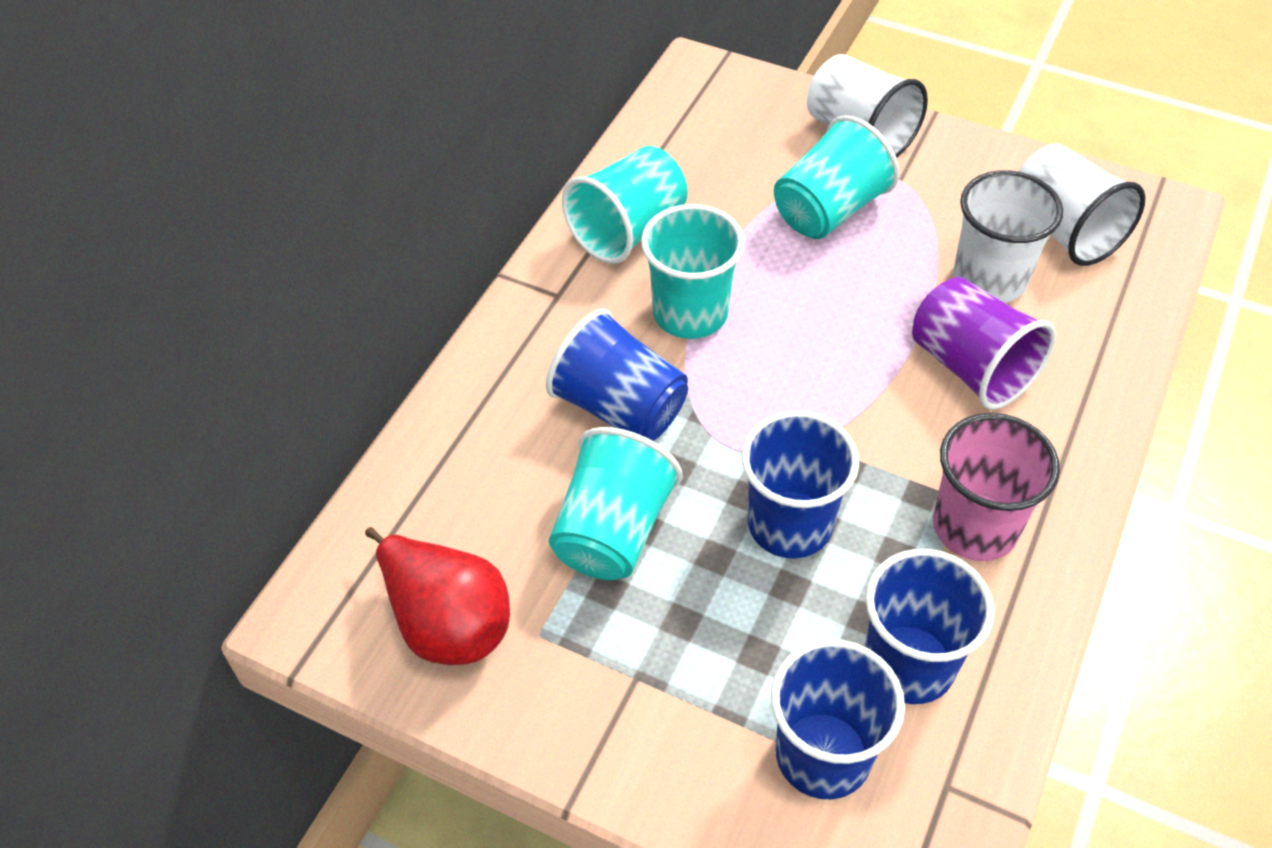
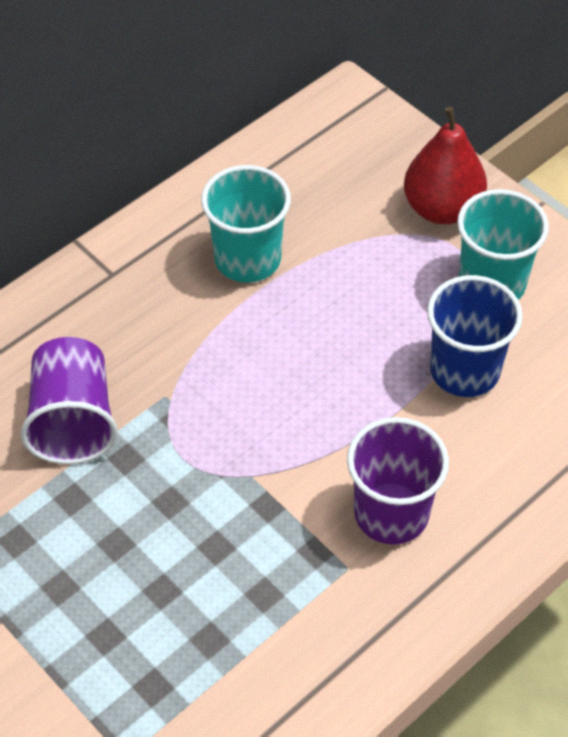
blue cup: [546,309,688,441] [742,411,859,558] [771,639,905,799] [865,549,994,704] = 4 -> [427,275,523,397] = 1
pink cup: [933,413,1060,561] = 1 -> none = 0
purple cup: [912,277,1056,410] = 1 -> [20,337,118,464] [347,417,449,545] = 2
turquoise cup: [549,427,682,580] [562,146,688,264] [641,204,744,339] [774,115,899,239] = 4 -> [201,165,291,283] [457,189,549,300] = 2
white cup: [807,54,928,158] [953,170,1063,303] [1019,143,1146,266] = 3 -> none = 0

